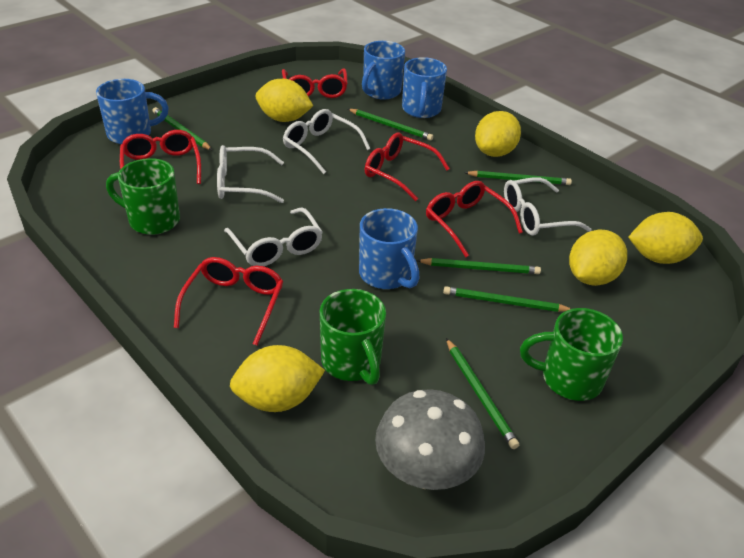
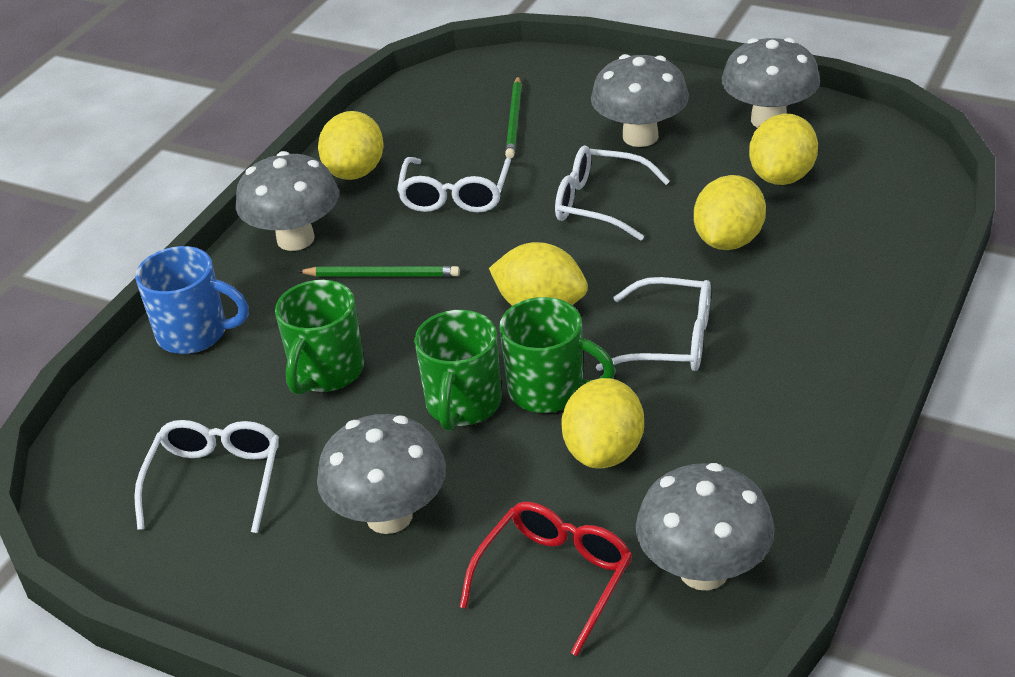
blue mug: [96,79,169,144] [359,208,419,289] [362,41,405,99] [402,57,447,118] = 4 -> [135,246,249,354] = 1
green pencil: [153,107,212,150] [348,109,433,140] [416,258,541,274] [443,286,571,312] [446,338,519,449] [464,170,572,185] = 6 -> [297,266,460,277] [505,76,522,159] = 2
grey mushroom: [375,389,485,490] = 1 -> [236,151,339,251] [317,414,446,534] [591,54,689,147] [636,463,775,590] [722,38,820,128] = 5
red glasses: [120,130,201,184] [174,257,284,345] [282,68,348,98] [365,132,450,201] [426,181,523,257] = 5 -> [460,502,632,656] = 1

